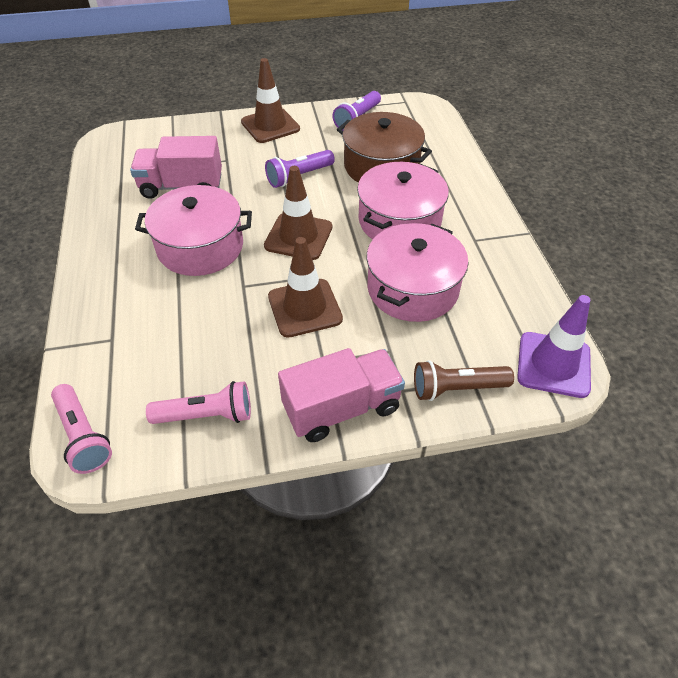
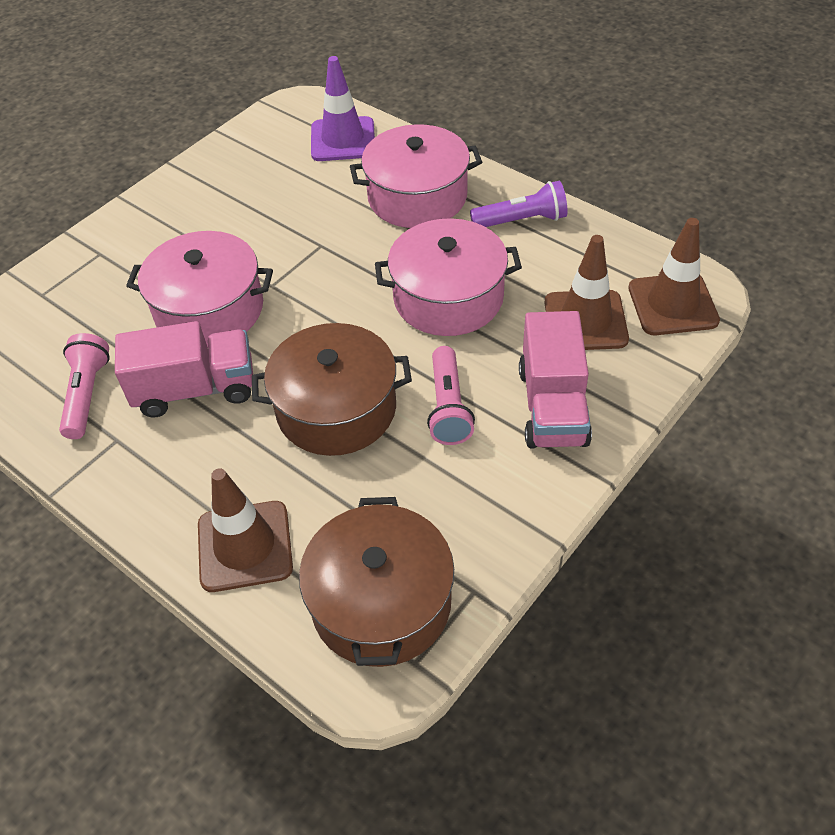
brown flashlight: [414,360,514,401] = 1 -> none = 0
brown pot: [337,112,432,183] = 1 -> [252,323,412,456] [299,497,454,667] = 2
purple flashlight: [265,150,335,188] [332,91,381,130] = 2 -> [470,181,568,227] = 1

